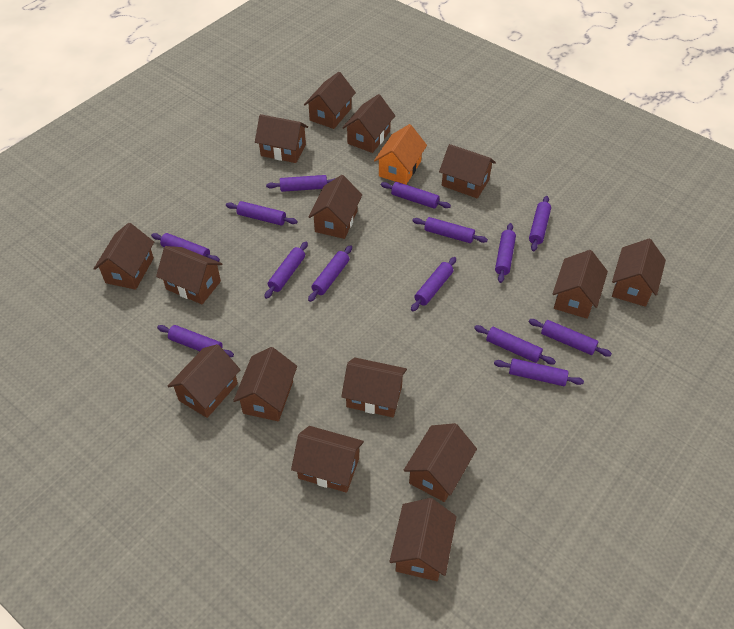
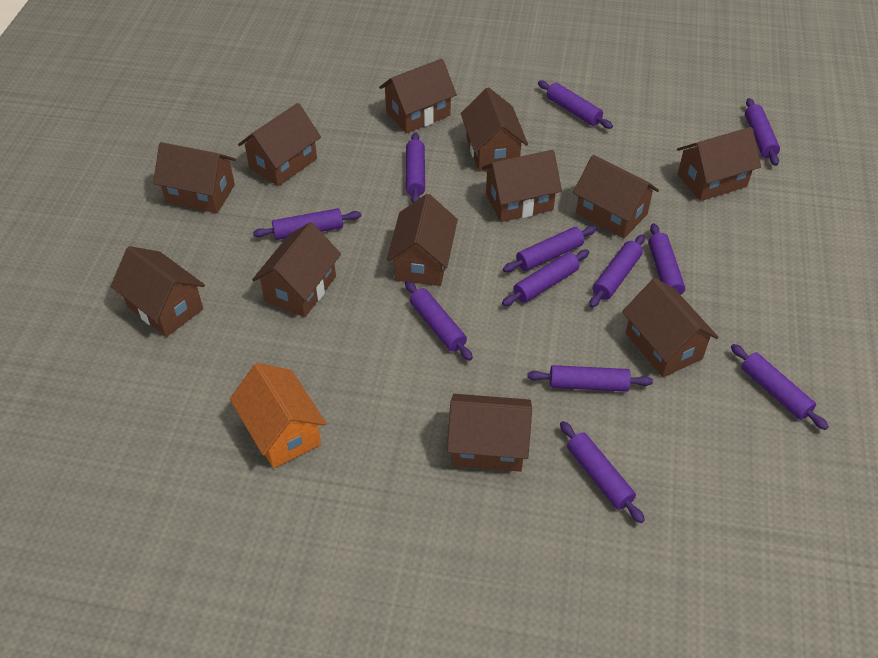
brown house: [94,223,154,290] [156,246,222,304] [168,344,241,418] [233,347,297,421] [255,114,308,163] [291,426,364,493] [304,72,356,129] [308,175,362,239] [341,357,407,417] [342,94,395,153] [389,498,457,581] [403,423,477,502] [439,144,496,198] [553,250,608,319] [612,239,666,307] = 15 -> [111,246,205,337] [153,142,236,213] [238,103,321,186] [252,222,341,317] [379,59,457,133] [387,194,458,286] [447,394,532,472] [461,87,528,172] [482,150,562,222] [573,155,659,239] [622,278,719,377] [677,127,761,201] = 12
purple rolling pin: [151,233,220,262] [157,325,234,357] [226,201,297,225] [264,242,308,299] [266,175,336,192] [308,245,352,302] [381,182,451,209] [411,257,456,311] [412,217,488,243] [474,325,556,364] [494,358,584,386] [495,223,516,283] [529,196,551,251] [529,319,612,357] = 14 -> [253,208,361,240] [405,281,473,361] [406,132,425,203] [502,250,590,306] [503,226,596,272] [527,365,653,392] [538,80,613,129] [560,421,645,523] [589,234,645,308] [648,223,685,295] [731,344,829,430] [745,98,780,166] = 12

